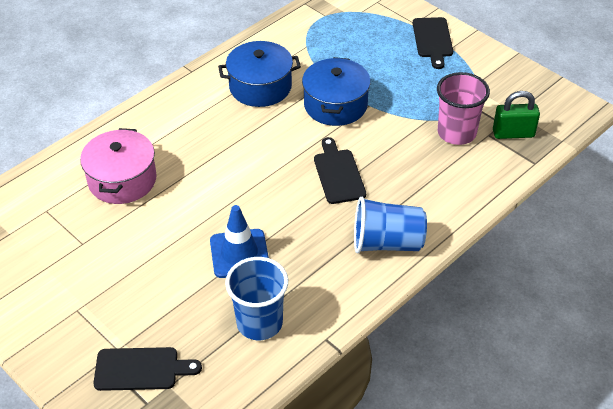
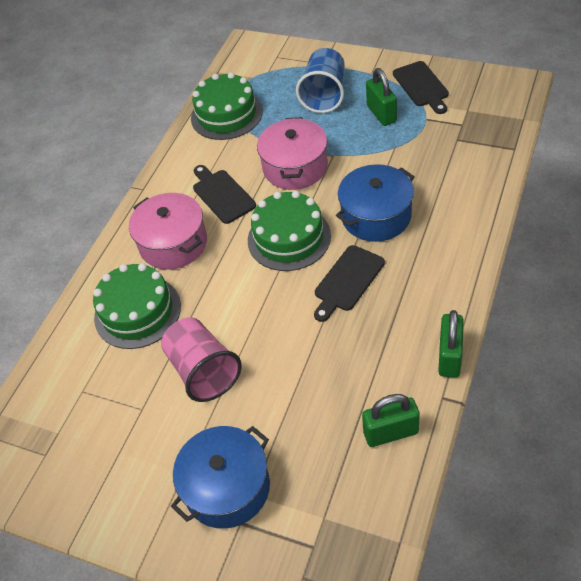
blue cup: [225,257,288,340] [354,197,427,254] = 2 -> [296,48,345,113] = 1
blue traffic cone: [210,205,269,278] = 1 -> none = 0
green cake: none = 0 -> [93,263,181,349] [191,72,263,140] [248,191,331,271] = 3
green padlock: [493,91,540,139] = 1 -> [362,394,420,447] [366,68,397,126] [438,310,464,378] = 3
pink pot: [80,128,157,204] = 1 -> [129,193,207,270] [257,117,328,190] = 2

